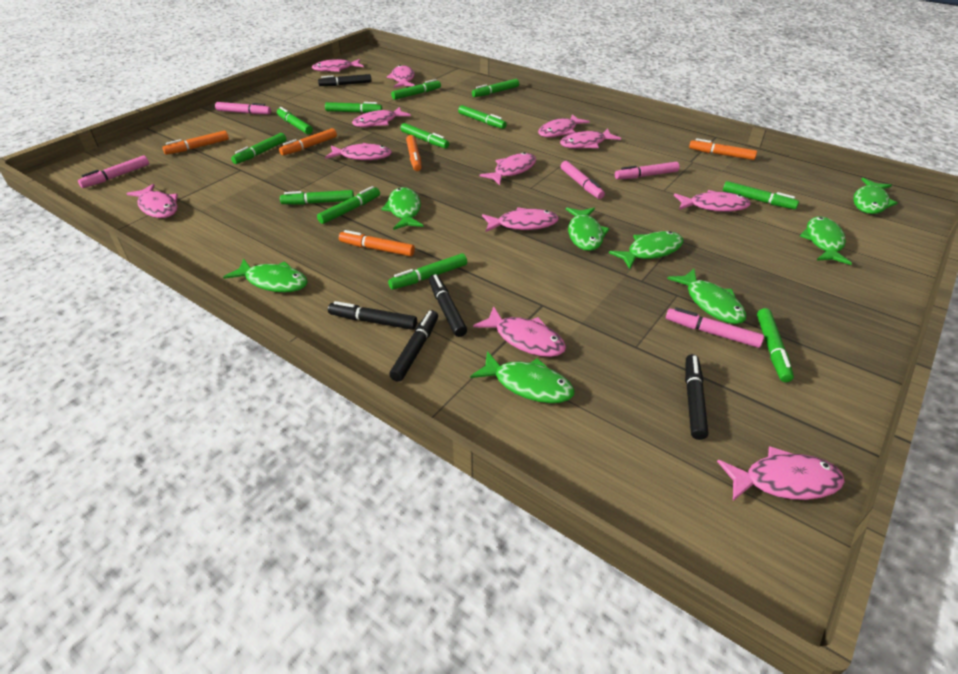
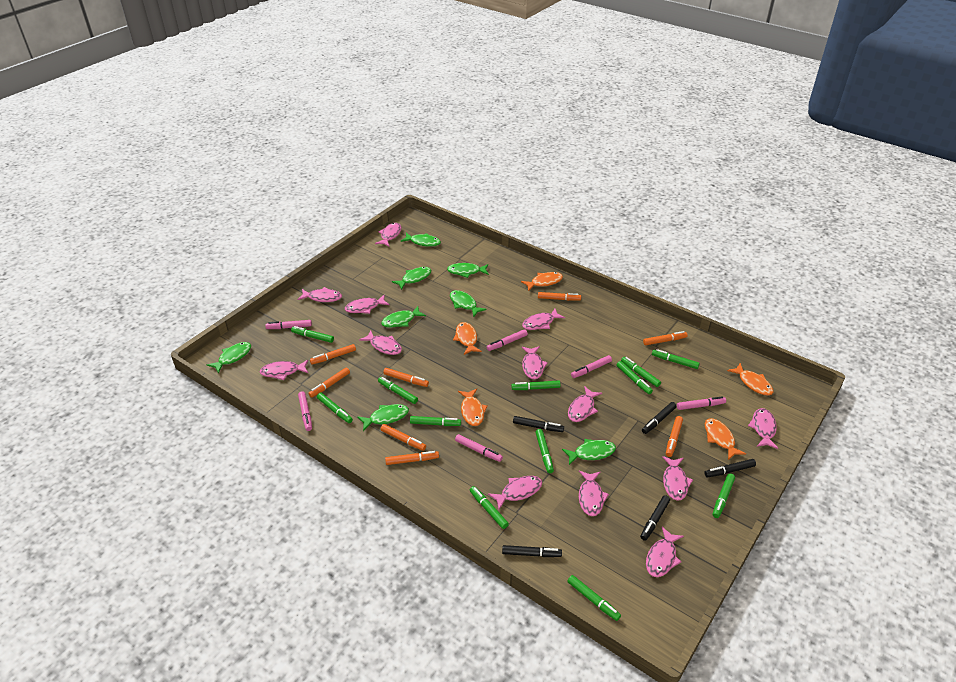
orange fish: none = 0 -> [453,322,482,355] [458,389,488,426] [521,272,563,291] [705,418,746,460] [727,363,773,396] = 5
orange marker: [162,131,229,155] [279,128,337,155] [339,230,415,256] [406,135,422,171] [689,138,757,160] = 5 -> [308,367,350,398] [310,344,356,365] [381,424,426,451] [383,368,429,387] [385,451,439,465] [538,292,581,301] [643,331,688,345] [666,416,683,457] = 8
pink fish: [126,184,178,218] [312,59,364,72] [325,143,392,160] [352,107,411,127] [387,65,415,88] [473,306,566,357] [480,152,536,185] [482,207,559,232] [538,114,590,137] [560,129,621,149] [674,190,751,212] [717,446,845,501] = 12 -> [259,360,308,380] [297,287,342,302] [345,294,390,314] [359,330,402,355] [375,223,401,247] [488,476,542,509] [522,309,565,330] [522,346,548,379] [568,386,602,422] [579,471,609,516] [646,527,684,577] [662,456,693,501] [748,408,778,449] = 13
pink marker: [78,156,149,188] [215,102,271,114] [561,161,605,199] [615,162,680,179] [666,307,764,348] = 5 -> [265,320,312,329] [298,391,312,431] [455,434,503,462] [487,329,528,351] [571,355,612,378] [677,396,726,410] = 6

